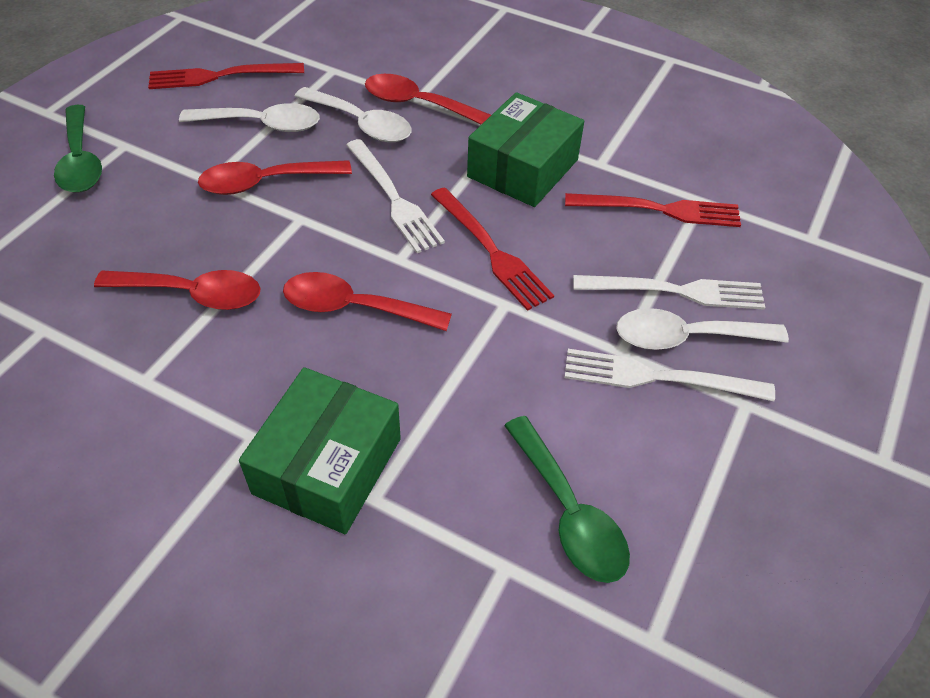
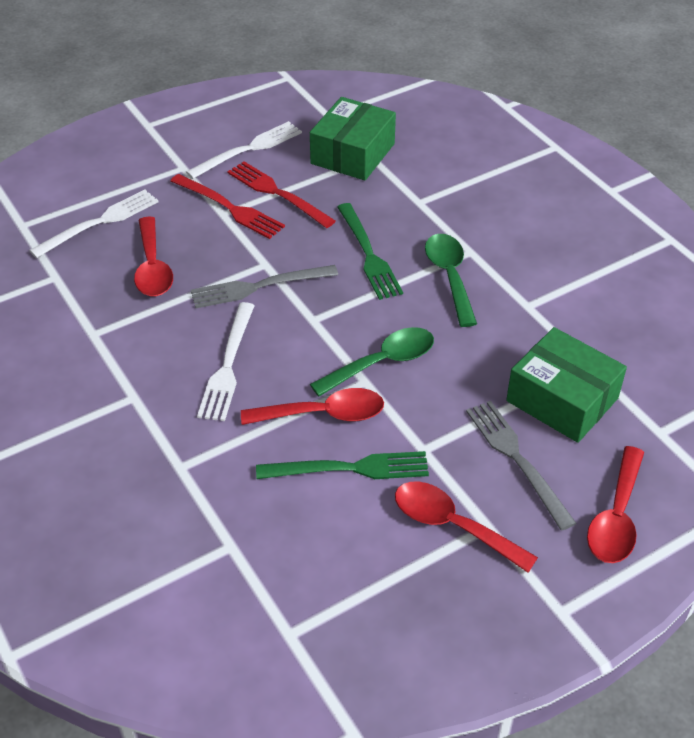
green fork: none = 0 -> [256,451,429,479] [337,203,403,300] = 2
grey fork: none = 0 -> [191,265,338,308] [466,401,577,531] = 2
red fork: [148,63,304,89] [431,187,554,311] [565,193,741,227] = 3 -> [170,174,285,239] [227,161,336,228] = 2
white spoon: [179,103,320,132] [294,87,412,142] [616,308,789,350] = 3 -> none = 0

